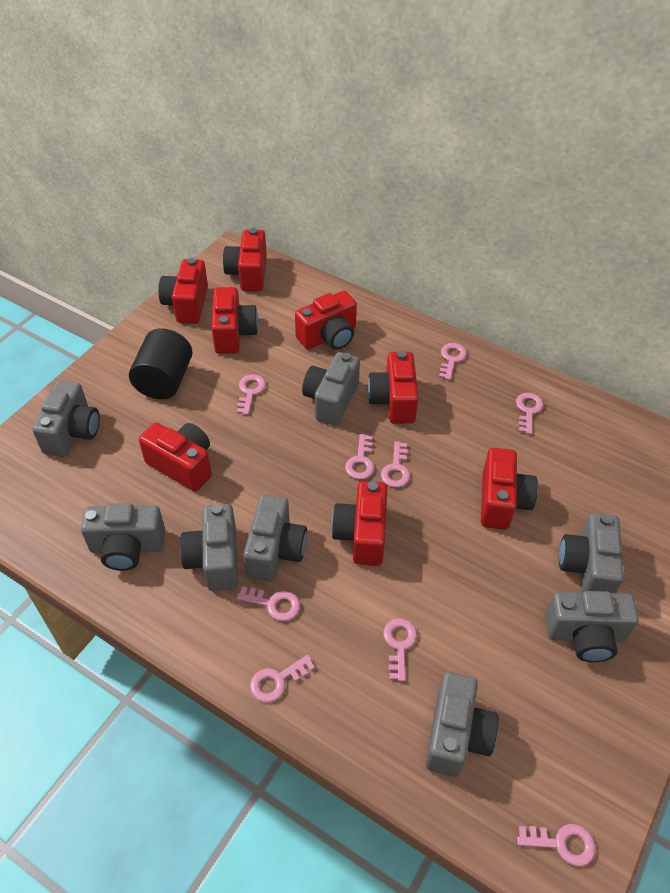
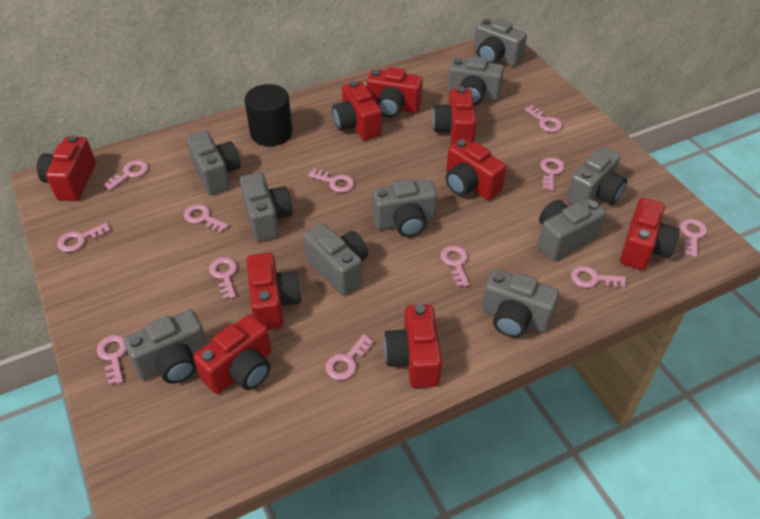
grey camera: [32,380,100,457] [81,503,165,571] [180,504,238,591] [243,495,307,582] [302,352,360,426] [426,672,499,777] [545,591,639,662] [559,513,624,593] = 8 -> [124,310,208,384] [186,131,240,195] [240,172,293,242] [303,223,368,295] [372,179,437,237] [447,56,504,105] [473,18,527,66] [482,269,559,338] [538,199,606,261] [566,147,627,205] = 10
pink key: [237,374,266,415] [237,586,300,621] [250,655,315,703] [345,434,374,480] [381,441,410,488] [383,618,417,682] [439,343,467,380] [516,393,543,434] [517,824,595,867] = 9 -> [57,222,111,252] [97,335,127,385] [104,160,148,190] [184,204,229,233] [209,257,237,300] [308,169,354,193] [326,334,374,380] [441,245,470,287] [525,105,563,132] [540,157,565,191] [571,266,627,288] [680,219,708,258] = 12
red camera: [139,423,212,491] [158,258,208,324] [211,287,258,354] [223,228,267,291] [295,291,357,350] [331,481,387,566] [367,351,419,424] [481,448,538,530] = 8 -> [37,135,96,201] [193,314,272,394] [246,252,301,330] [332,81,382,140] [367,67,423,118] [384,304,442,388] [433,87,477,144] [446,138,507,200] [620,198,680,270] = 9

